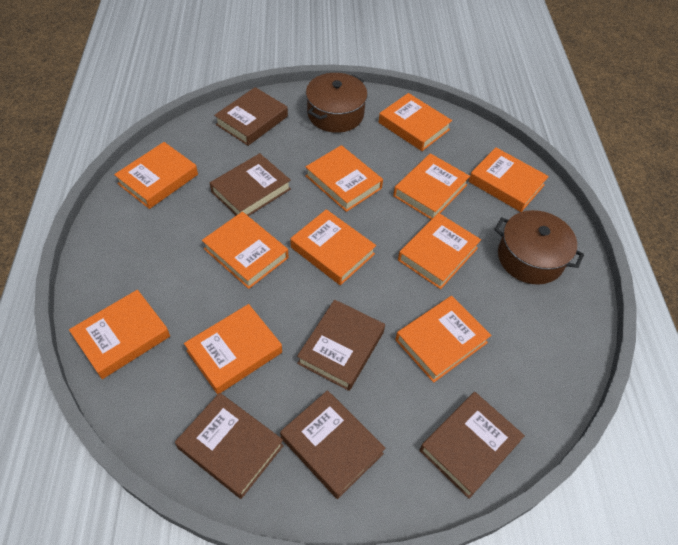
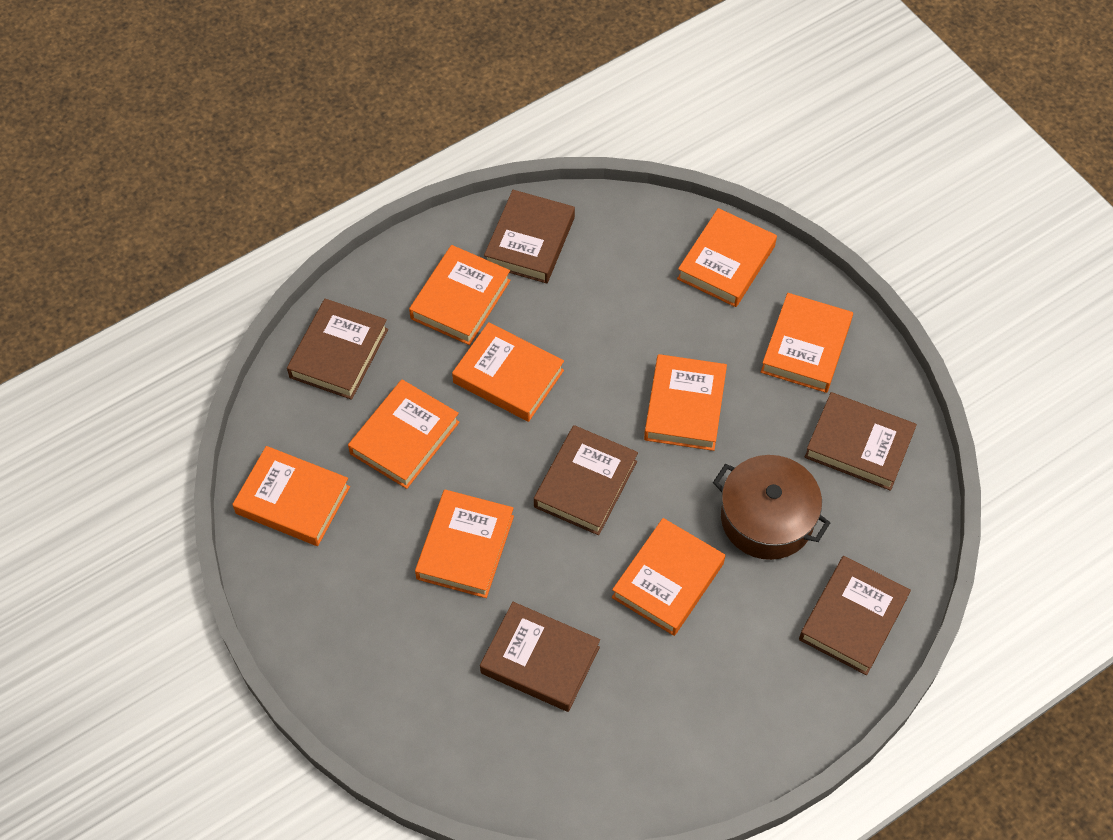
brown pot: [306,73,368,133] [494,210,584,285] = 2 -> [713,455,830,560] = 1
orange book: [69,290,170,379] [114,142,198,209] [184,304,282,394] [202,212,288,289] [290,209,376,285] [305,145,383,212] [379,93,452,151] [393,153,470,219] [395,296,491,383] [398,213,481,289] [468,147,549,212] = 11 -> [232,446,350,546] [348,379,460,489] [409,245,511,345] [415,490,514,598] [452,322,564,422] [612,518,725,636] [644,354,727,451] [677,208,777,307] [761,293,853,393] = 9

